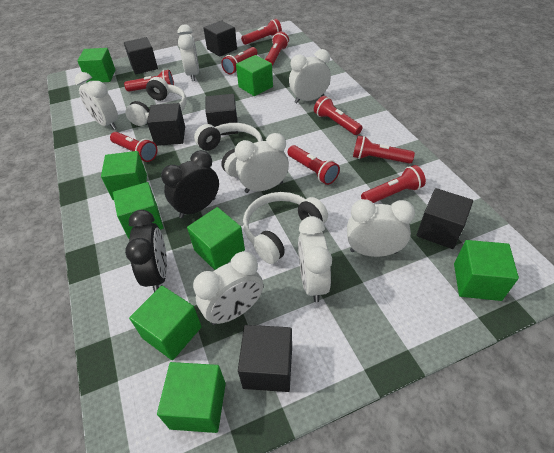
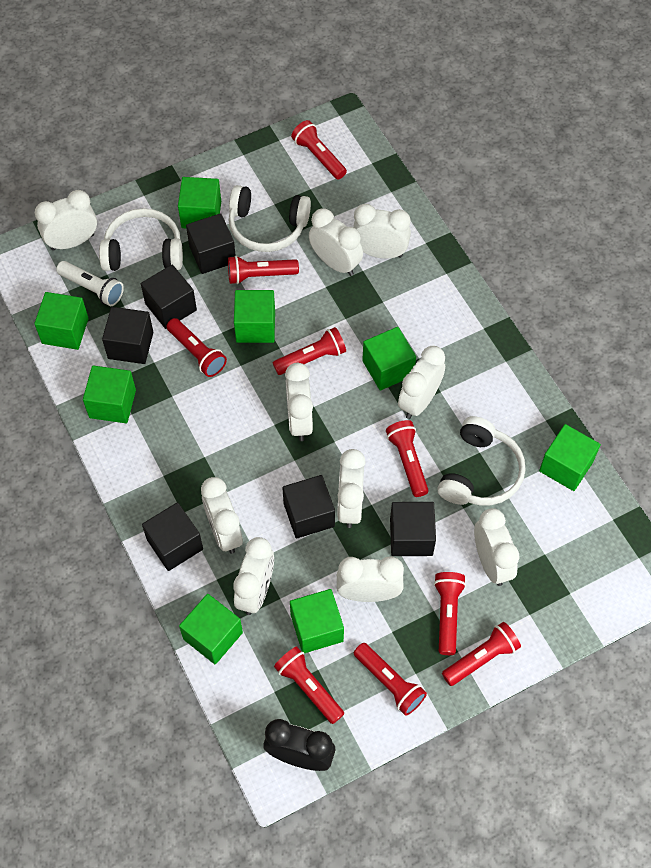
black clock: [125,210,167,292] [161,150,219,218] = 2 -> [263,719,335,771] = 1
white clock: [75,72,118,130] [178,25,199,81] [193,251,263,325] [235,133,289,193] [289,49,331,104] [298,216,332,302] [347,199,415,257] = 7 -> [35,190,97,251] [201,477,243,554] [233,537,274,615] [285,363,313,441] [309,208,363,276] [337,449,366,528] [337,557,404,602] [353,204,411,259] [398,346,445,419] [474,508,519,586] = 10
white flashlight: none = 0 -> [56,261,124,306] = 1

